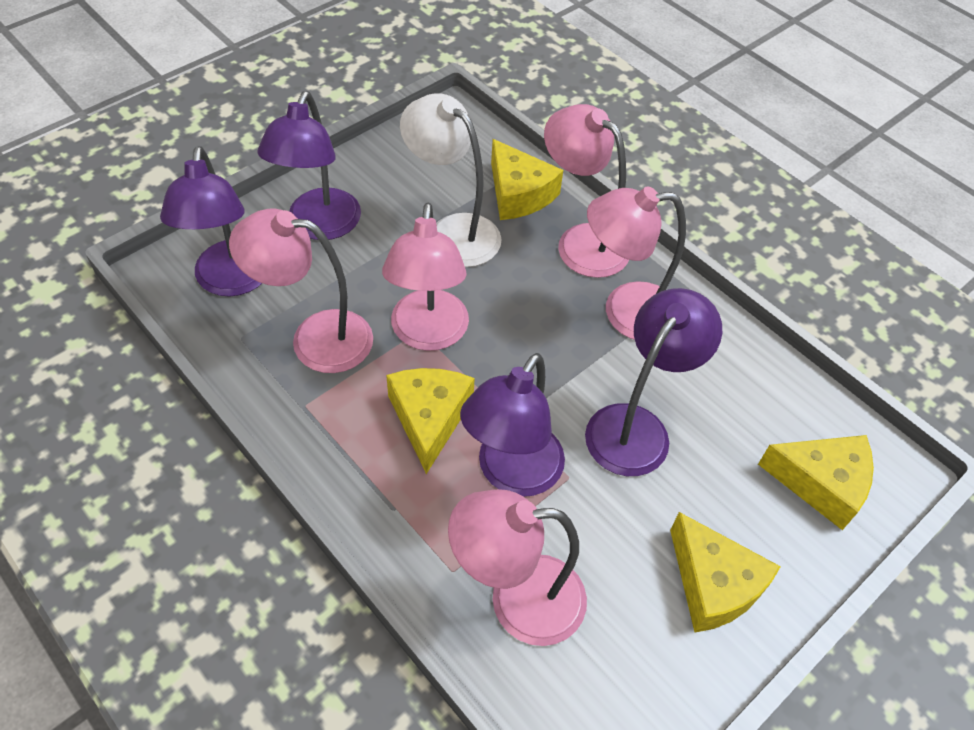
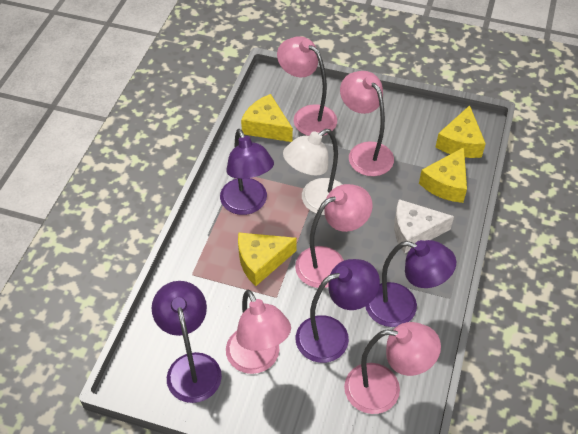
white cheese: none = 0 -> [394,199,454,253] = 1

